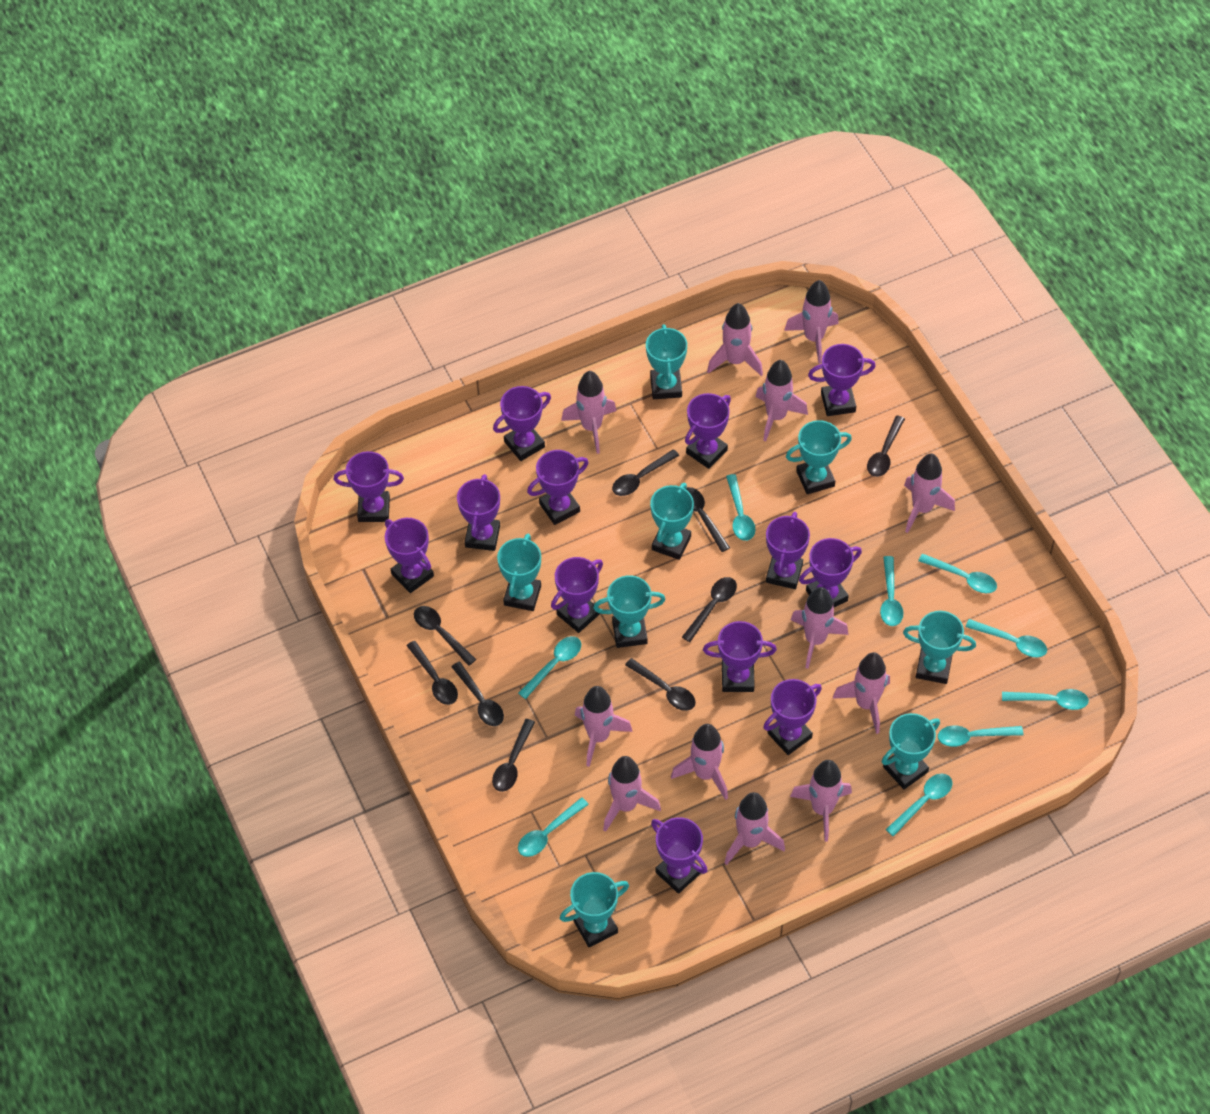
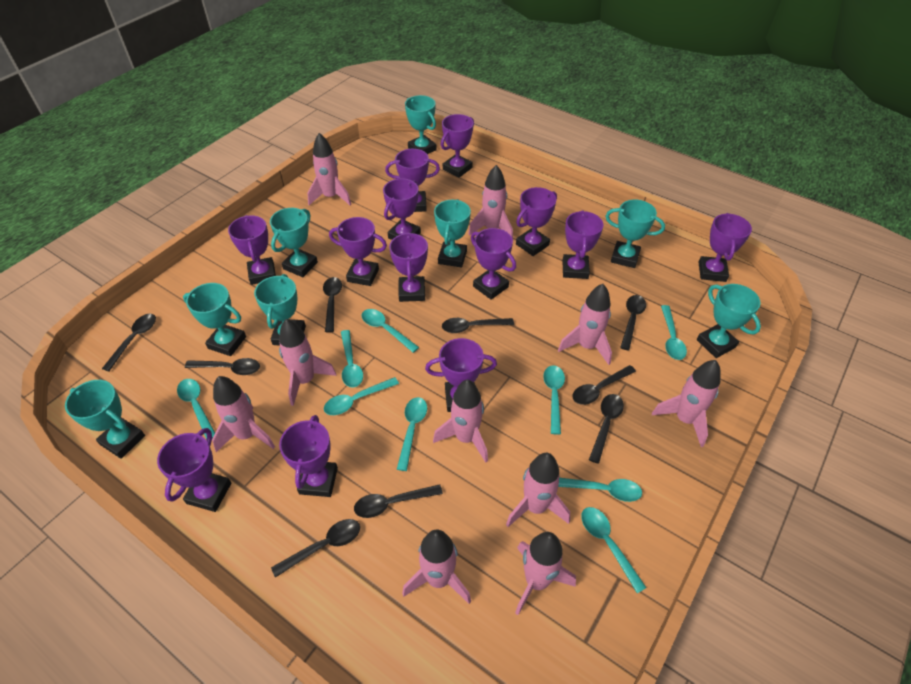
pink rocket: [561,371,616,454] [575,686,633,767] [603,756,661,832] [671,724,728,800] [707,303,763,376] [724,792,785,865] [756,360,808,441] [784,280,839,364] [790,760,852,842] [791,587,848,669] [833,652,890,734] [904,454,955,533] = 12 -> [212,376,275,452] [279,319,337,406] [307,133,351,205] [402,529,471,604] [433,380,488,463] [468,165,513,239] [506,453,570,527] [515,532,576,615] [558,284,612,365] [652,360,721,447] = 10

